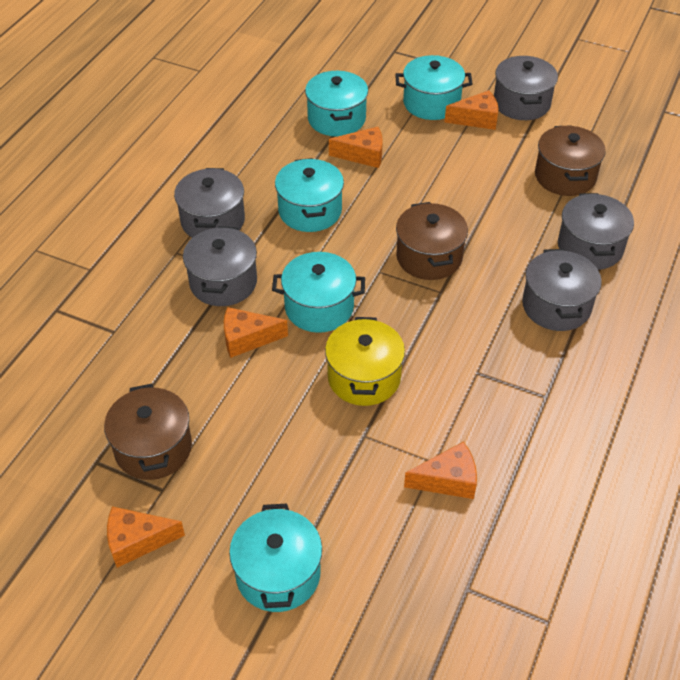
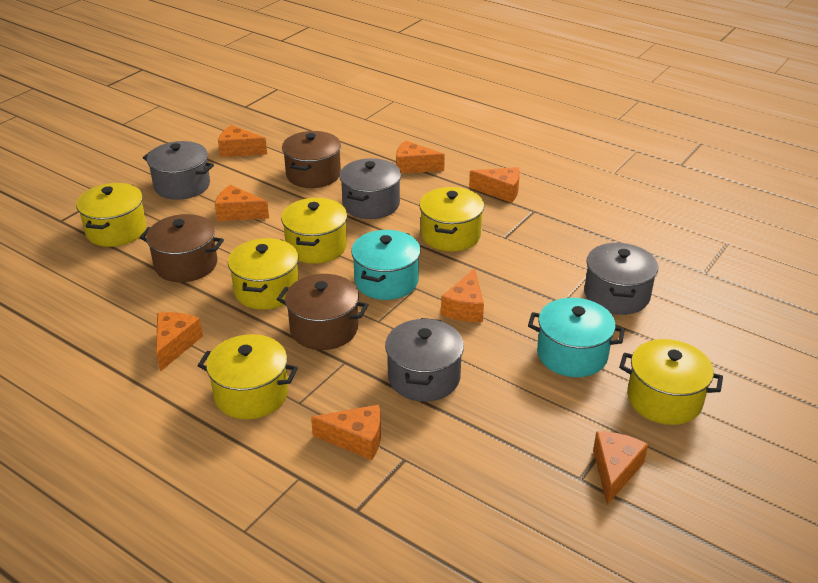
grey pot: [174,168,245,238] [183,226,257,306] [494,56,558,120] [522,249,602,331] [558,193,634,270] = 5 -> [143,141,214,200] [339,158,401,219] [385,318,464,402] [584,243,658,315] = 4
orange cheese: [107,506,185,568] [224,307,288,358] [329,127,383,168] [404,442,477,499] [445,90,498,130] = 5 -> [156,312,203,372] [215,185,269,221] [218,125,267,157] [311,405,381,460] [396,141,445,174] [441,268,484,322] [469,167,520,203] [593,431,648,505] = 8
turquoise pot: [229,504,322,612] [272,252,365,333] [275,158,344,232] [305,71,368,137] [395,55,473,120] = 5 -> [351,230,421,300] [528,298,625,377] = 2
yellow pot: [325,317,405,406] = 1 -> [76,183,147,247] [198,334,298,419] [228,238,299,310] [281,198,347,264] [419,187,484,252] [619,339,723,425] = 6

